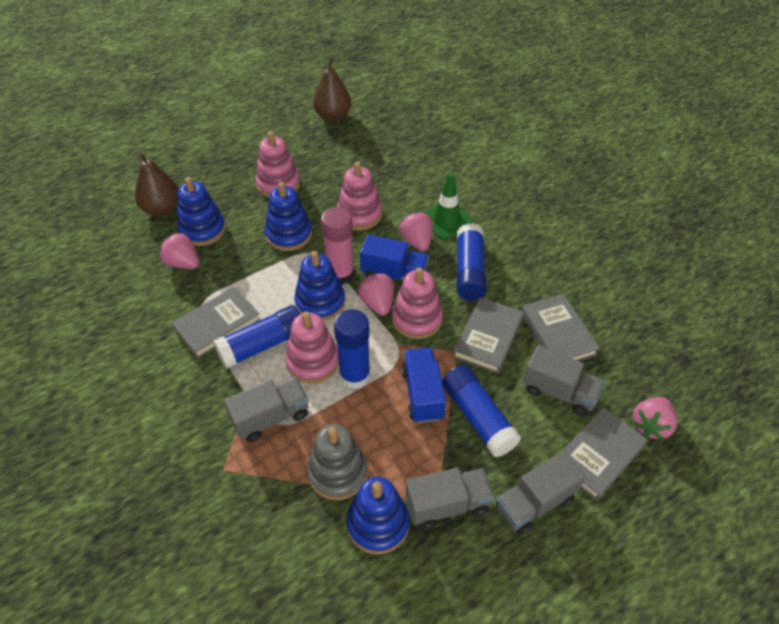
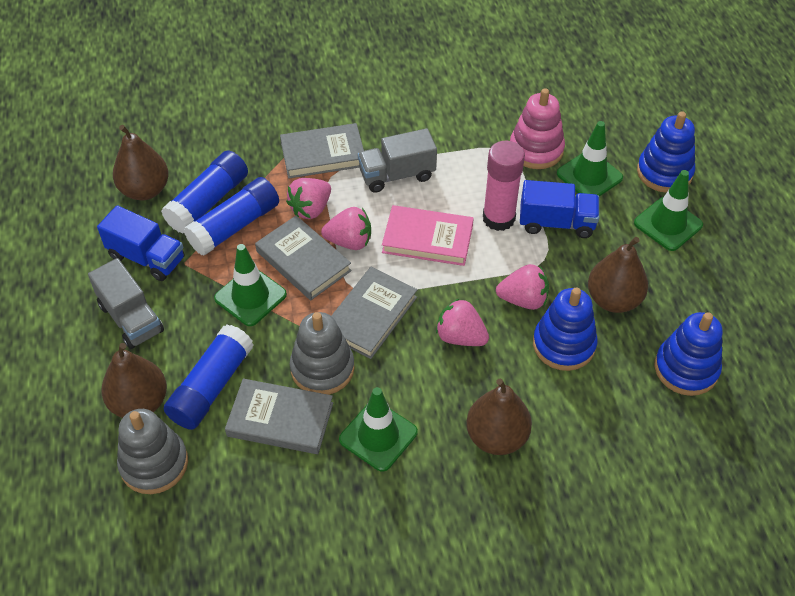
blue glue stick: [213,305,301,369] [334,309,371,389] [442,365,521,457] [457,223,487,300] = 4 -> [161,151,248,234] [164,325,254,430] [184,177,279,256] = 3
blue stacking toy: [177,177,226,246] [265,182,312,251] [294,251,345,321] [347,477,410,554] = 4 -> [533,288,598,371] [637,111,695,193] [655,312,723,396] = 3
brown pear: [135,152,179,216] [313,57,351,122] = 2 -> [102,343,167,418] [113,125,169,200] [466,379,532,455] [588,237,648,313] = 4
green traffic cone: [423,173,474,240] = 1 -> [214,244,287,326] [339,387,418,472] [557,121,623,196] [634,170,703,251] = 4
grey stacking toy: [307,424,368,500] = 1 -> [117,409,188,494] [290,312,355,395] = 2
grey truck: [224,377,309,442] [405,468,494,529] [496,451,585,535] [523,345,605,416] = 4 -> [88,258,164,349] [358,128,437,193] = 2
pink book: none = 0 -> [382,205,474,266] = 1
pink stacking toy: [256,131,300,198] [285,311,339,384] [337,162,382,230] [392,268,443,339] = 4 -> [510,88,565,169] = 1

